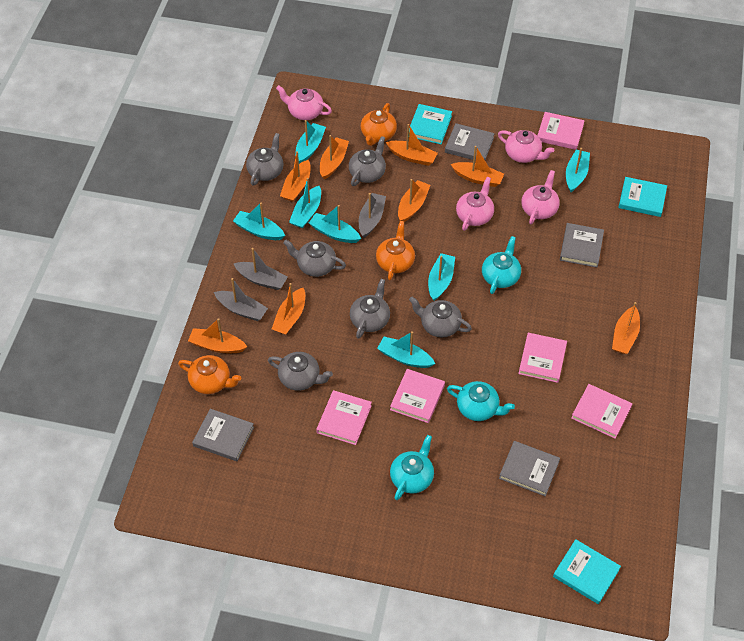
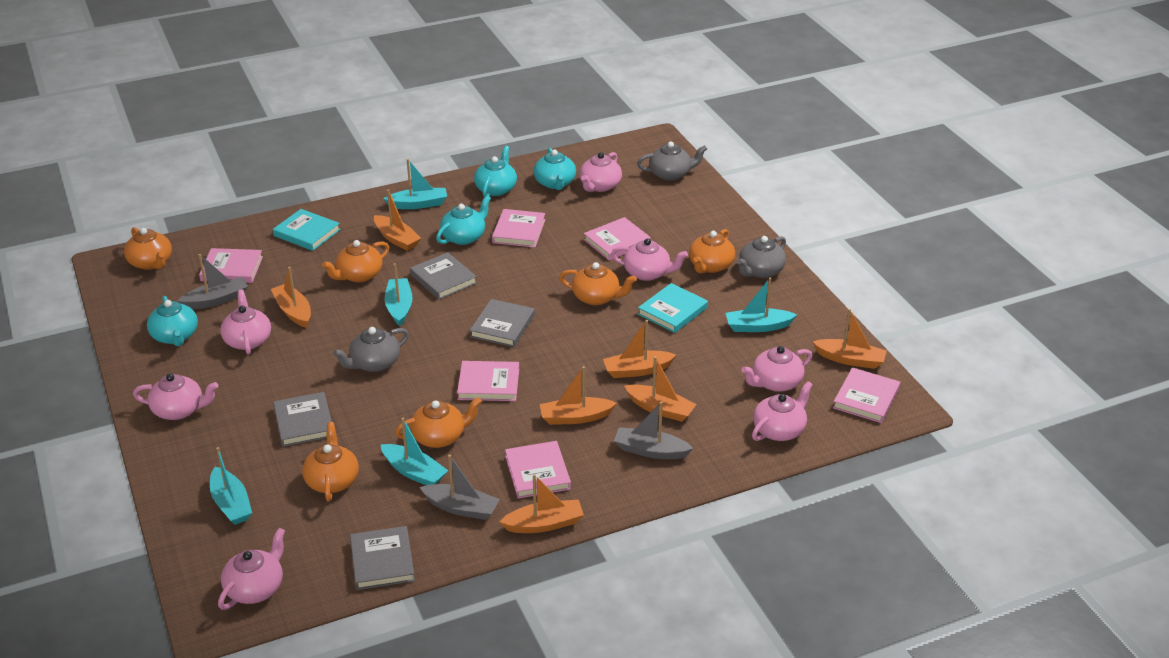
grey teapot: [246,133,284,186] [268,352,333,391] [283,240,346,277] [349,136,386,186] [350,279,390,339] [409,296,472,337] = 6 -> [333,327,409,372] [637,141,707,181] [737,236,786,278] = 3
orange boat: [188,318,247,353] [272,283,305,335] [280,151,310,202] [320,135,349,180] [386,124,438,166] [398,179,430,222] [451,146,504,187] [612,302,640,354] = 8 -> [271,267,311,328] [374,189,422,251] [499,474,584,533] [540,366,617,425] [603,320,676,378] [624,356,697,422] [813,309,887,369] = 7
orange teapot: [178,355,241,394] [361,103,397,146] [376,221,415,280] = 3 -> [124,227,172,270] [302,422,359,501] [322,240,389,282] [395,397,482,448] [559,262,637,305] [689,229,735,273] = 6
pink book: [316,390,372,445] [390,369,445,423] [518,333,567,383] [537,112,585,150] [571,384,632,439] = 5 -> [199,248,263,283] [457,361,519,401] [492,209,545,248] [505,441,571,499] [584,217,650,260] [833,367,900,423] = 6
pink teapot: [276,85,332,120] [456,177,494,231] [498,130,554,163] [521,170,560,224] = 4 -> [133,374,218,420] [218,528,285,610] [220,289,271,355] [579,152,622,192] [611,238,688,281] [741,346,812,392] [752,381,813,441] = 7
turquoise boat: [233,202,285,240] [289,178,321,228] [295,120,326,164] [309,205,361,243] [377,331,435,368] [428,253,455,301] [566,148,590,192] = 7 -> [210,447,252,525] [380,418,448,485] [383,159,447,209] [385,263,413,326] [726,277,797,332] = 5
turquoise book: [409,104,452,144] [553,539,621,604] [618,177,667,217] = 3 -> [273,209,341,251] [638,283,708,333] = 2
turquoise teapot: [390,435,434,500] [447,381,515,421] [482,236,521,294] = 3 -> [147,296,198,346] [436,195,491,245] [474,146,517,197] [534,148,576,190] = 4

